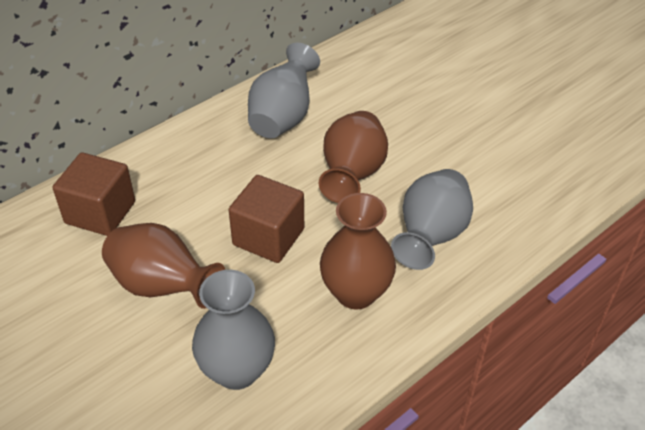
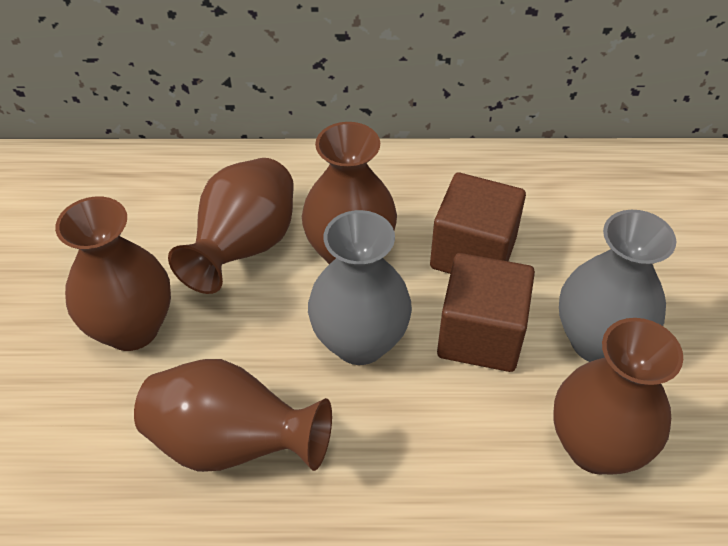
brown vase: [102,223,225,309] [319,111,388,203] [320,193,396,309] = 3 -> [55,196,171,351] [134,359,332,472] [168,158,294,294] [302,122,397,264] [553,318,683,475] = 5
grey vase: [192,270,275,390] [248,42,320,138] [391,169,473,270] = 3 -> [308,210,412,365] [559,210,676,362] = 2

